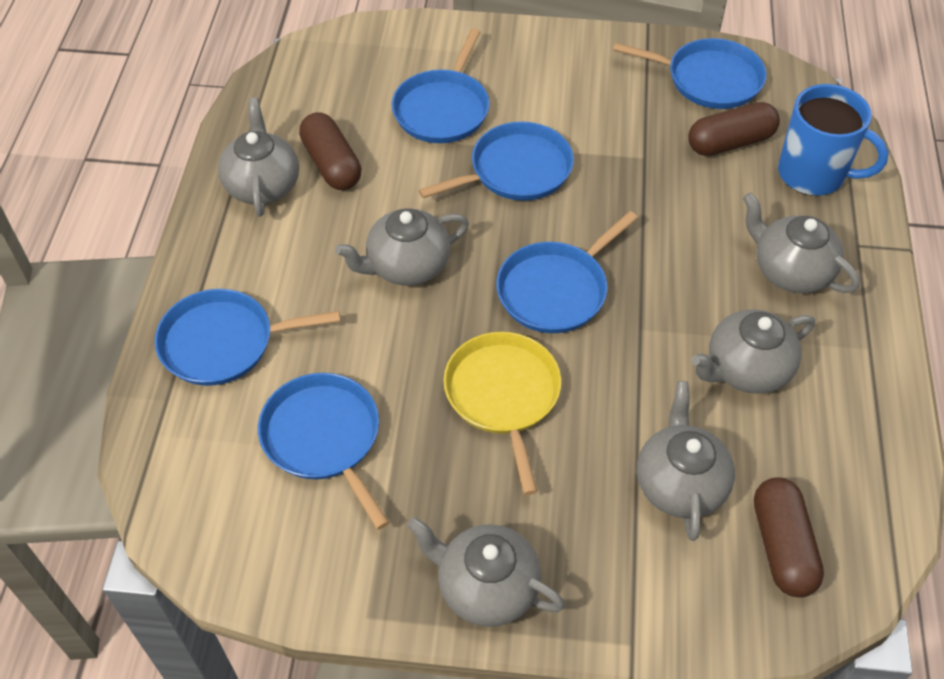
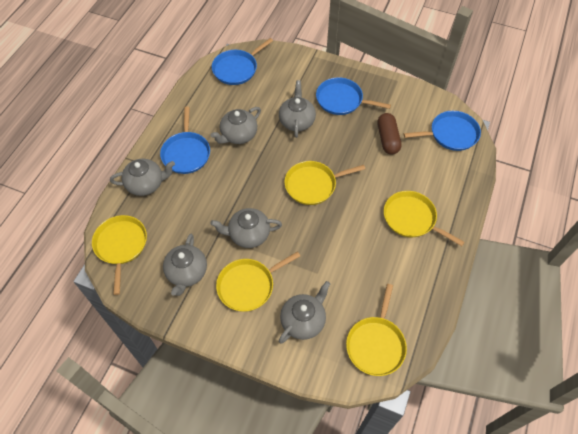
blue mug: [778,84,889,196] = 1 -> none = 0
blue pan: [155,289,341,386] [258,373,389,530] [392,28,490,143] [419,122,574,201] [496,211,638,333] [613,38,767,109] = 6 -> [160,106,210,174] [212,38,273,85] [316,77,391,115] [403,111,481,151] = 4
brown capsule: [299,112,361,190] [688,102,780,156] [754,477,824,598] = 3 -> [377,113,401,155] = 1
yellow pan: [443,332,562,495] = 1 -> [92,215,147,295] [216,251,300,312] [284,161,365,205] [346,284,407,376] [384,191,465,246] = 5

